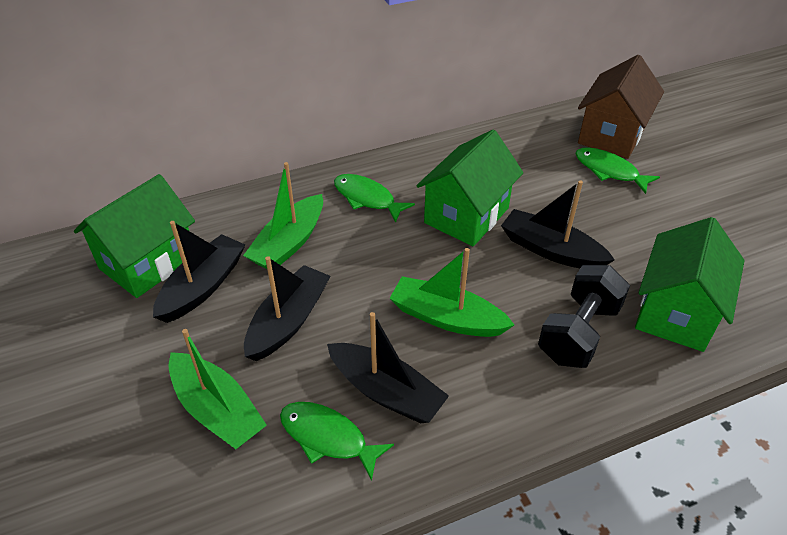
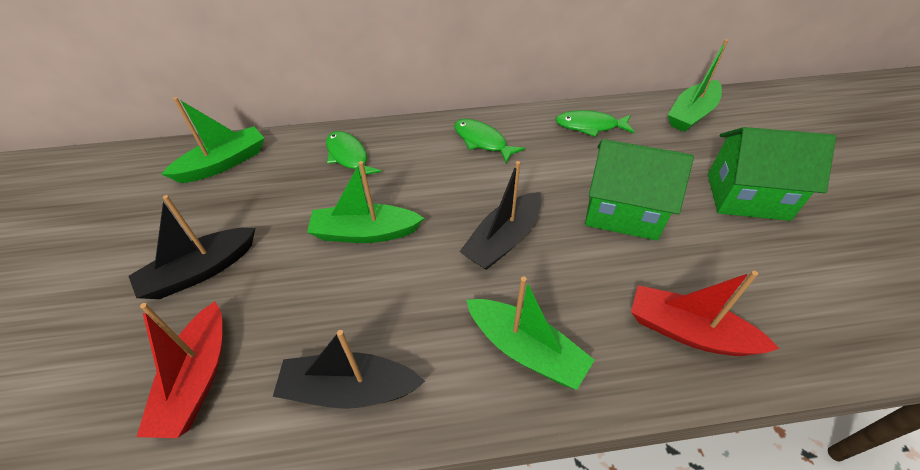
black boat: [153,221,245,323] [244,256,330,361] [327,312,449,423] [501,180,615,268] = 4 -> [129,195,255,299] [273,330,425,409] [459,161,542,270] = 3
black dumbbell: [538,265,630,368] = 1 -> none = 0
brown house: [578,55,664,159] = 1 -> none = 0
green boat: [168,329,267,449] [243,162,323,269] [389,248,514,337] = 3 -> [162,97,264,183] [307,161,424,243] [466,276,594,390] [668,39,728,132] = 4
green house: [74,174,195,298] [416,130,523,246] [635,217,745,352] = 3 -> [585,139,694,241] [708,127,836,221] = 2
red boat: none = 0 -> [137,301,223,438] [631,271,780,356] = 2

